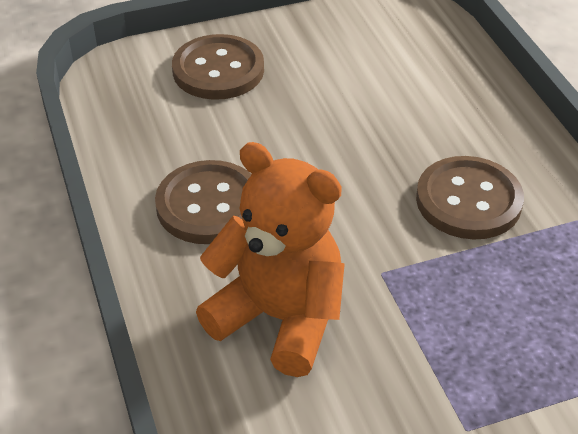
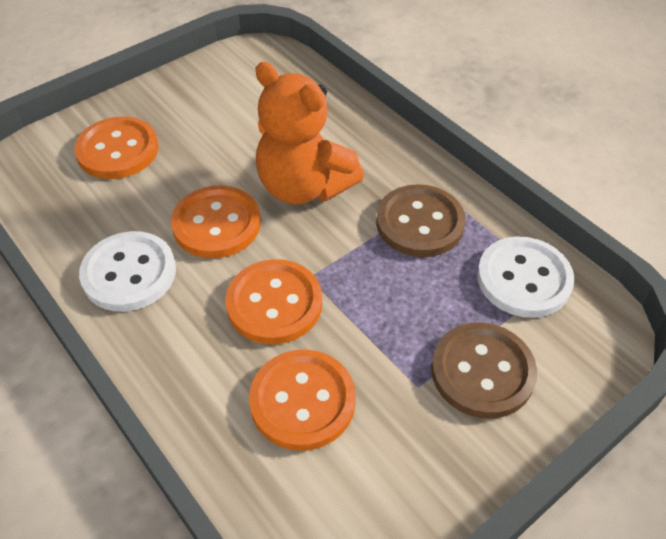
brown button: [155,160,252,244] [172,34,264,100] [416,156,524,240] = 3 -> [376,184,465,257] [431,323,537,419] = 2
orange button: none = 0 -> [74,117,158,179] [171,185,261,258] [225,259,322,344] [249,350,356,451] = 4
white button: none = 0 -> [79,231,176,312] [477,236,575,318] = 2

